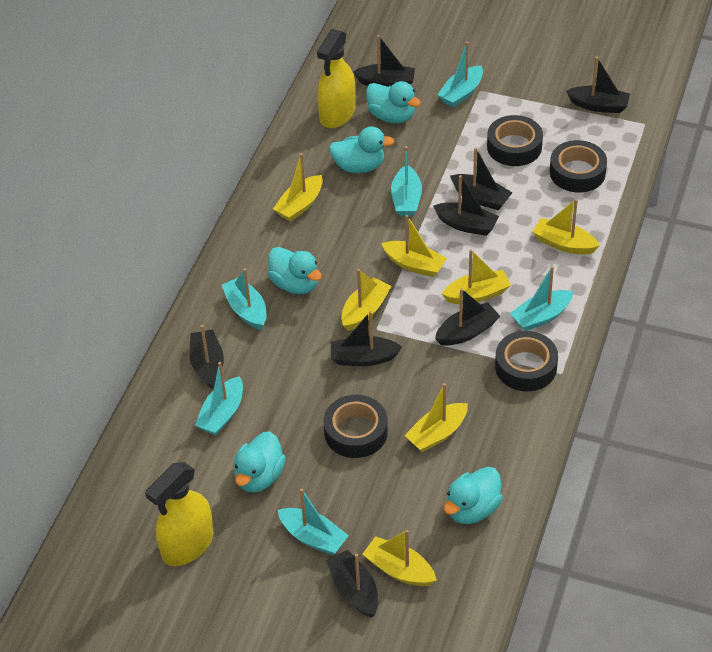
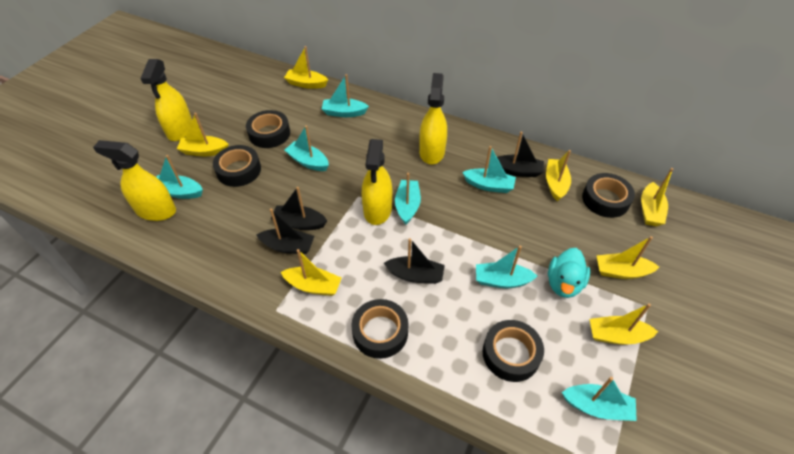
black boat: [189,325,224,389] [326,550,378,618] [331,311,402,366] [353,35,415,87] [433,175,499,236] [435,288,500,346] [450,147,513,210] [566,57,630,113] = 8 -> [257,208,314,254] [271,187,327,230] [384,238,445,284] [497,132,544,177] = 4
black tape: [323,395,388,458] [487,115,543,166] [495,331,558,391] [550,140,607,192] = 4 -> [213,145,261,187] [246,110,290,148] [351,299,408,359] [483,320,544,382] [582,173,635,218] = 5
turquoise boat: [195,362,243,435] [222,268,267,330] [278,489,349,555] [391,146,422,216] [437,41,483,108] [510,266,574,331] = 6 -> [157,155,203,199] [284,125,329,171] [322,74,369,117] [395,173,421,224] [462,146,516,193] [476,246,537,288] [562,377,637,421] = 7
turquoise duck: [234,431,286,493] [268,247,322,294] [329,126,395,173] [366,81,421,123] [444,467,503,524] = 5 -> [548,248,590,298] = 1
yellow spray bottle: [145,462,213,566] [317,29,356,128] = 2 -> [93,140,176,221] [140,59,192,141] [362,139,392,225] [419,73,447,164] = 4

